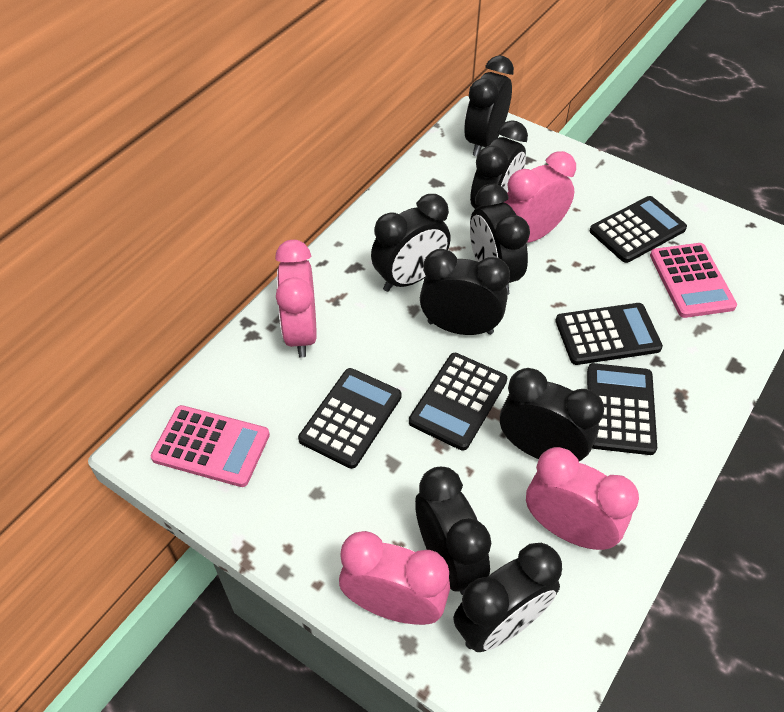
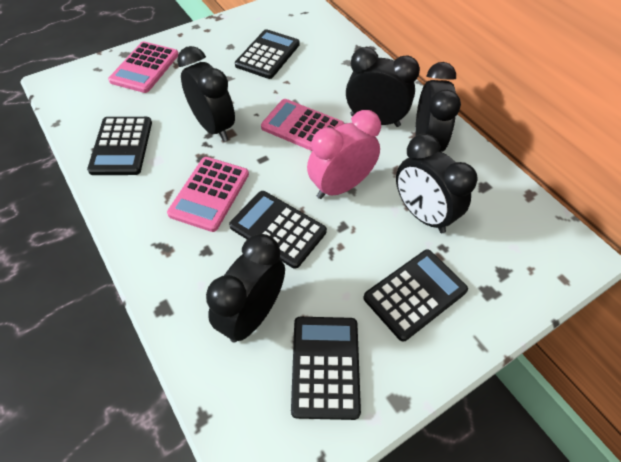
black clock: [371,194,451,292] [415,467,491,595] [420,249,510,335] [453,543,562,652] [464,56,514,156] [470,120,528,209] [470,184,530,295] [500,368,604,461] = 8 -> [177,46,235,142] [206,234,285,343] [346,47,420,127] [396,134,477,233] [415,62,461,152] = 5
pink calculator: [151,405,270,487] [650,243,737,318] = 2 -> [108,41,178,93] [167,157,249,232] [261,99,344,151] = 3
pink clock: [275,240,317,358] [339,531,450,625] [505,151,576,243] [526,447,639,550] = 4 -> [307,110,381,199] = 1

